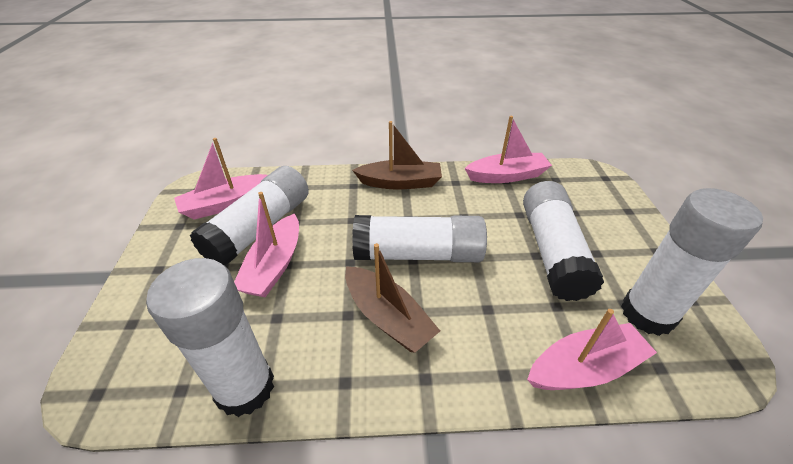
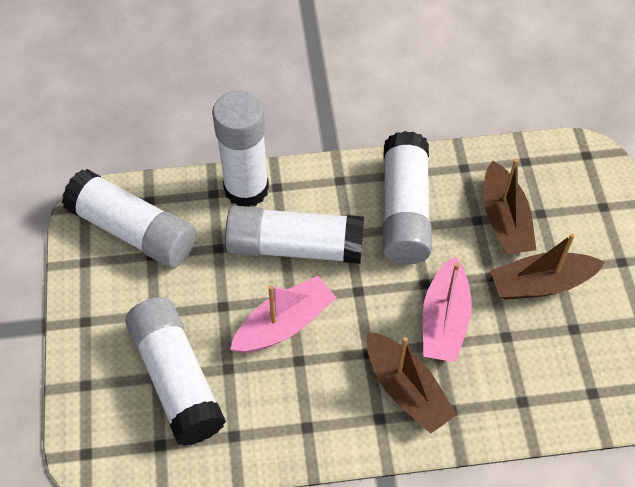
brown boat: [345,243,440,353] [352,121,442,190] = 2 -> [366,332,457,434] [483,159,536,255] [490,233,605,300] = 3
pink boat: [174,138,268,220] [234,192,299,297] [464,116,552,183] [527,309,657,390] = 4 -> [230,276,337,353] [423,257,472,362] = 2

